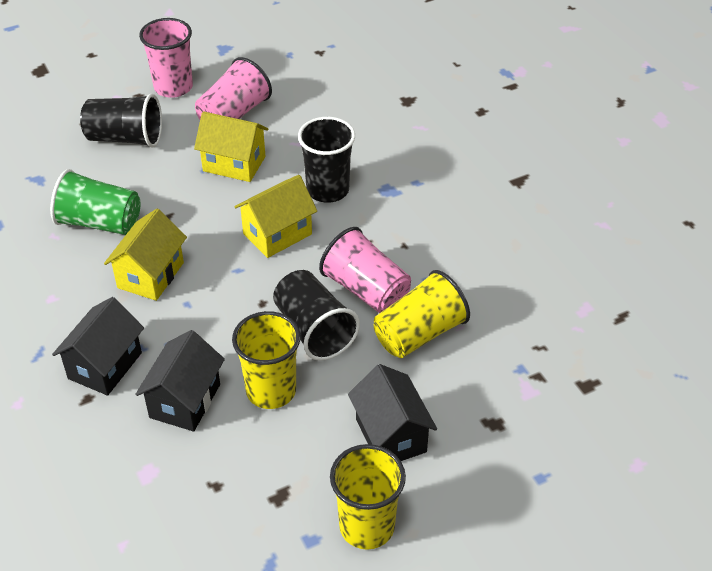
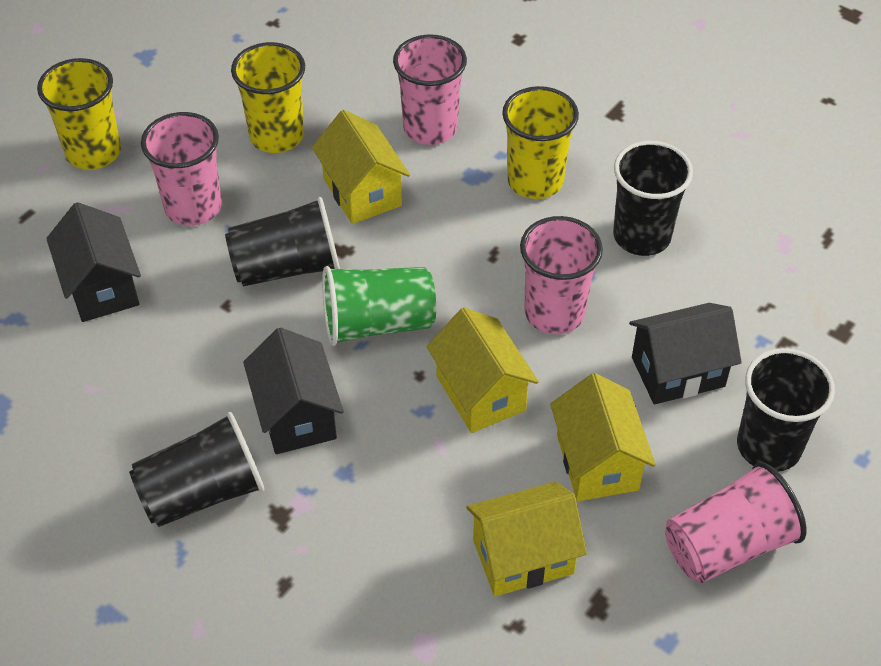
black cup: [80,94,162,148] [273,270,360,361] [298,117,355,203] = 3 -> [129,412,264,527] [225,197,340,286] [613,141,693,256] [737,348,835,472] = 4
pink cup: [139,18,193,98] [195,57,272,119] [319,227,411,313] = 3 -> [141,112,222,226] [393,35,467,145] [520,216,603,334] [665,462,807,583] = 4
yellow house: [104,208,187,301] [194,111,269,182] [234,175,317,258] = 3 -> [312,110,410,224] [427,308,539,433] [466,482,587,596] [550,373,656,501] = 4

